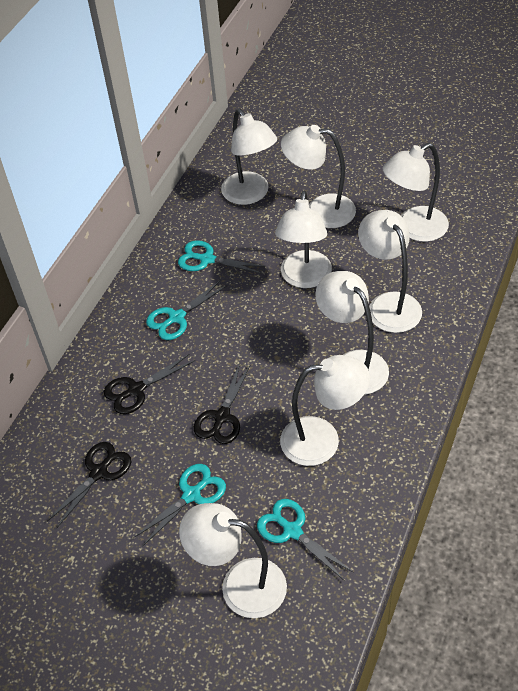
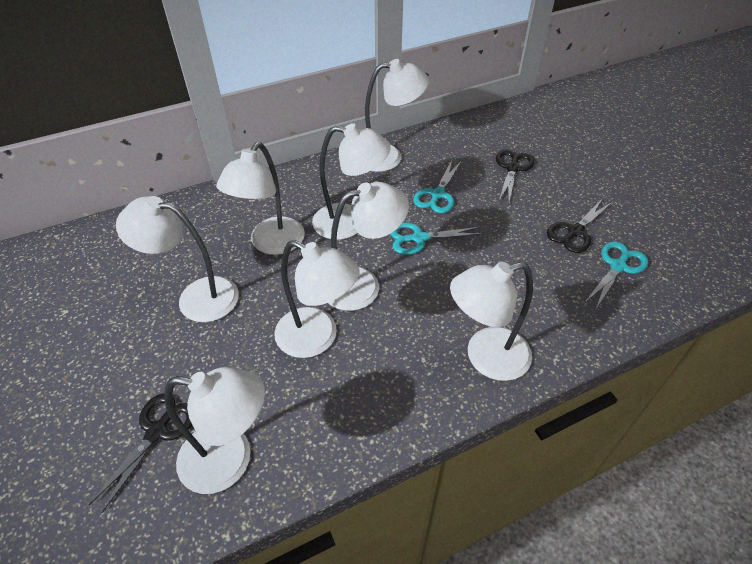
turquoise scissors: [133,464,226,547] [146,281,227,340] [178,240,266,274] [257,499,354,581] = 4 -> [390,223,484,255] [413,160,462,214] [585,241,648,309] = 3

